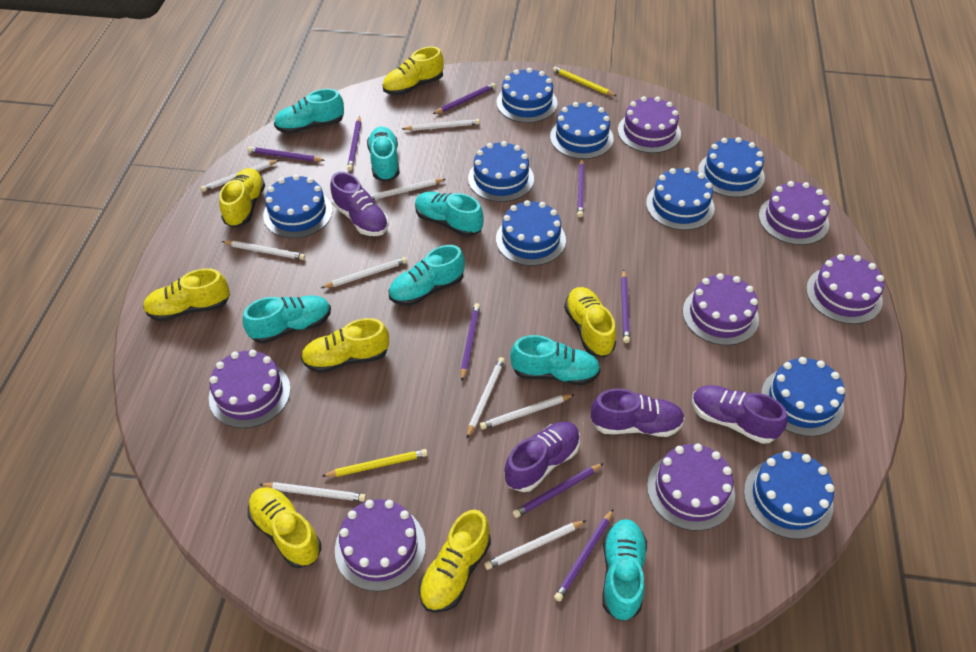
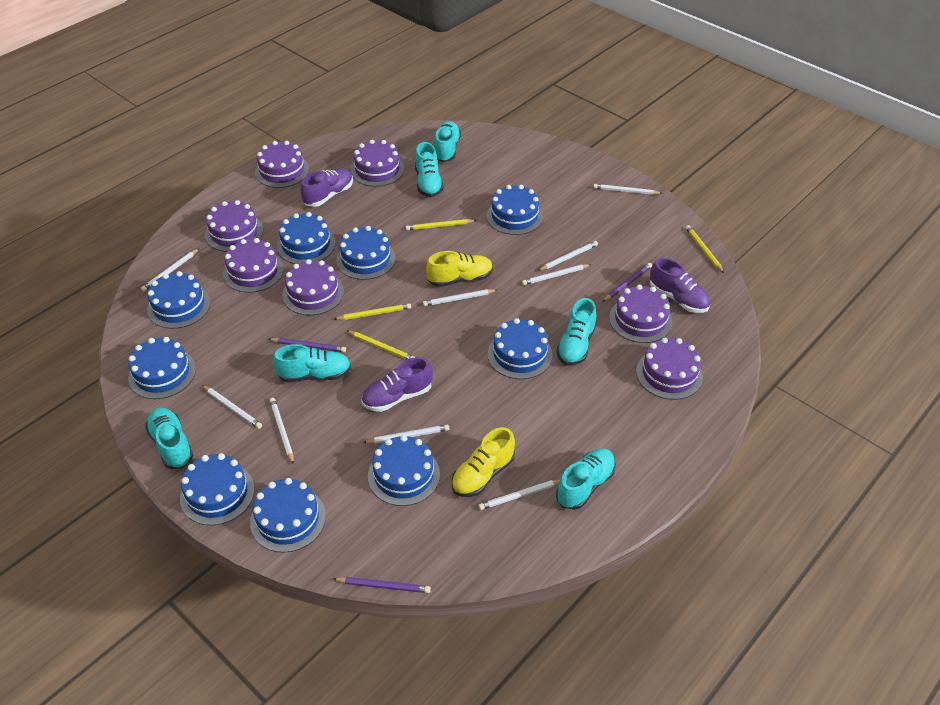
purple pencil: [248,146,325,162] [347,116,361,171] [433,83,496,114] [461,303,480,381] [512,463,604,518] [554,509,613,602] [577,159,584,217] [621,269,630,343] = 8 -> [269,338,346,352] [333,577,431,593] [602,263,652,302] = 3
purple shoe: [330,172,389,236] [504,421,580,492] [591,388,685,437] [692,385,787,444] = 4 -> [301,168,353,207] [362,357,433,412] [650,258,710,313] = 3
turquoise shoe: [243,295,331,344] [274,89,344,134] [367,127,400,182] [389,245,465,306] [415,192,484,237] [510,335,601,385] [602,519,647,621] = 7 -> [145,408,193,469] [273,344,351,382] [415,142,443,197] [434,121,461,162] [556,298,597,365] [556,449,616,510] = 6
yellow pencil: [321,449,428,477] [553,66,616,96] = 2 -> [334,303,411,320] [347,331,415,359] [406,219,477,230] [685,225,724,273] = 4
yellow shoe: [143,268,230,322] [219,168,265,228] [248,487,321,568] [301,318,389,373] [382,47,444,95] [419,510,491,613] [564,287,616,357] = 7 -> [426,251,493,287] [452,427,515,497] = 2

